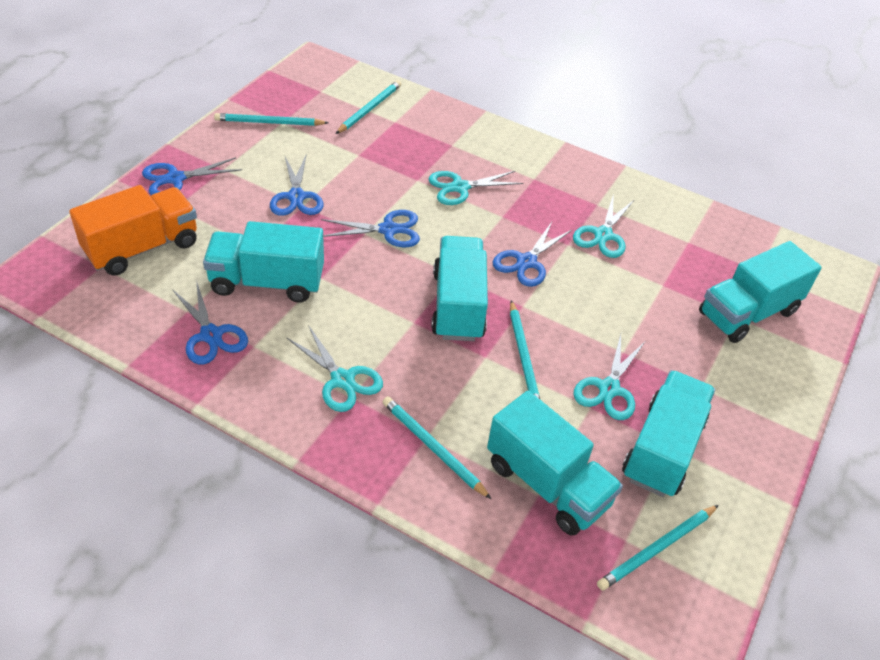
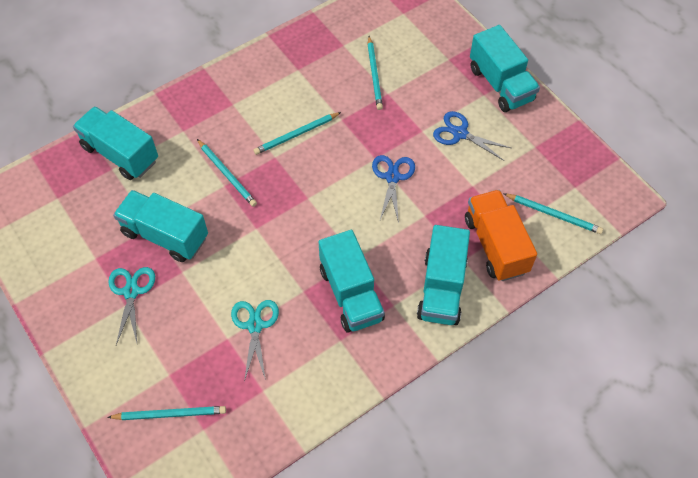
blue scissors: [142,157,242,195] [172,280,248,364] [270,156,323,216] [321,210,420,247] [493,222,572,287] = 5 -> [372,155,415,223] [433,111,511,161] = 2
turquoise scissors: [286,325,383,412] [428,171,523,205] [573,193,634,258] [574,335,645,420] = 4 -> [108,267,155,345] [231,300,279,382] = 2

